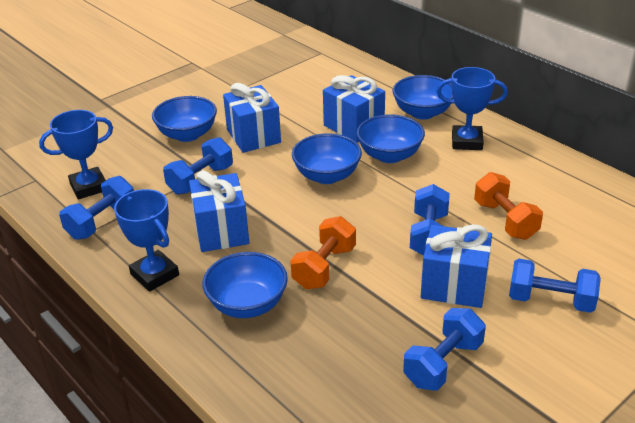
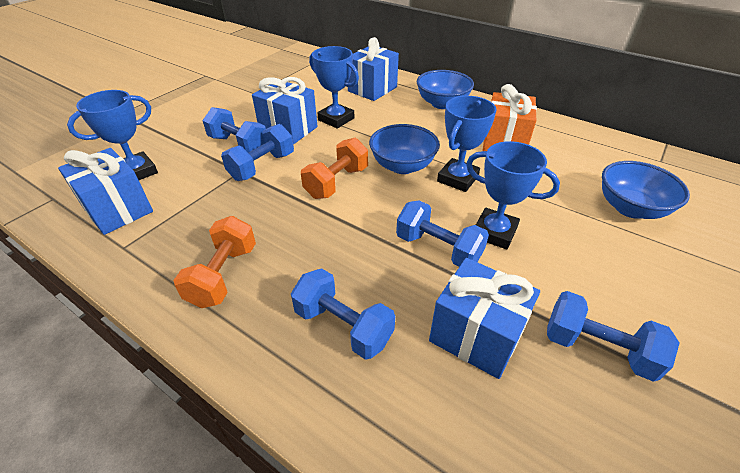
blue bowl: [152,96,217,142] [202,252,288,318] [292,133,362,184] [357,114,425,163] [393,75,453,120] = 5 -> [369,124,440,174] [417,70,474,109] [602,161,690,219] = 3
blue trophy: [39,110,113,199] [114,189,179,292] [437,67,508,150] = 3 -> [67,90,158,180] [309,46,359,129] [437,96,496,192] [466,141,560,249] = 4
orange gift: none = 0 -> [482,84,537,151] = 1

